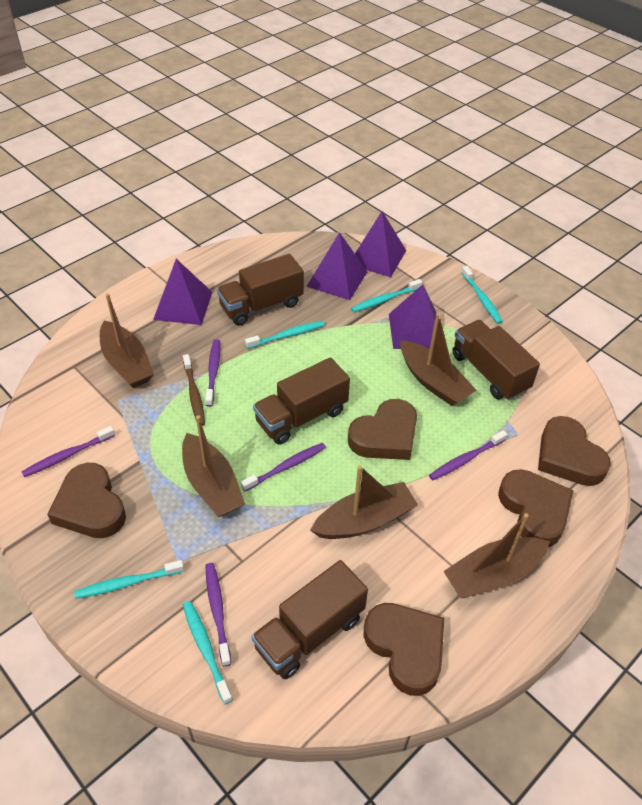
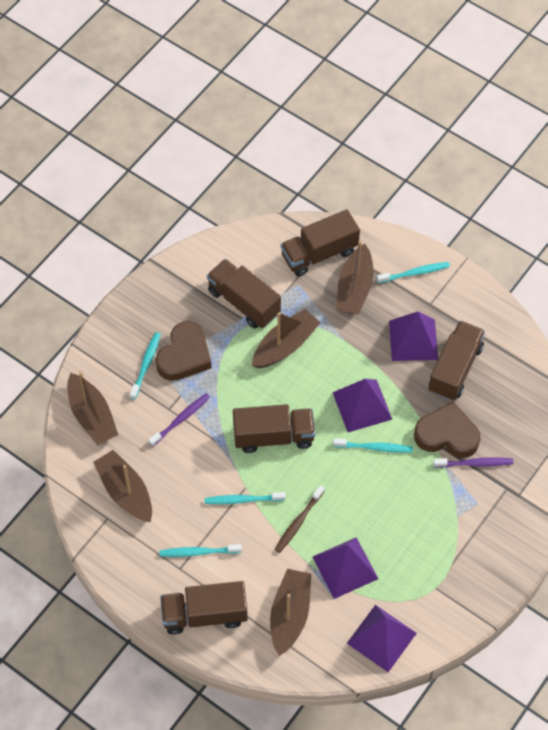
brown heart: [47,463,126,538] [348,399,417,460] [364,603,444,696] [498,469,574,547] [538,416,611,486] = 5 -> [156,321,212,381] [414,402,480,458] = 2
brown truck: [217,254,304,326] [251,560,368,679] [253,357,350,445] [452,320,540,401] = 4 -> [160,581,248,635] [207,259,281,329] [233,404,315,453] [281,209,360,277] [428,321,485,401] = 5
purple toothbrush: [21,426,115,477] [205,339,220,407] [205,563,231,667] [241,443,326,492] [429,430,508,480] = 5 -> [148,393,210,447] [433,457,513,468] = 2

